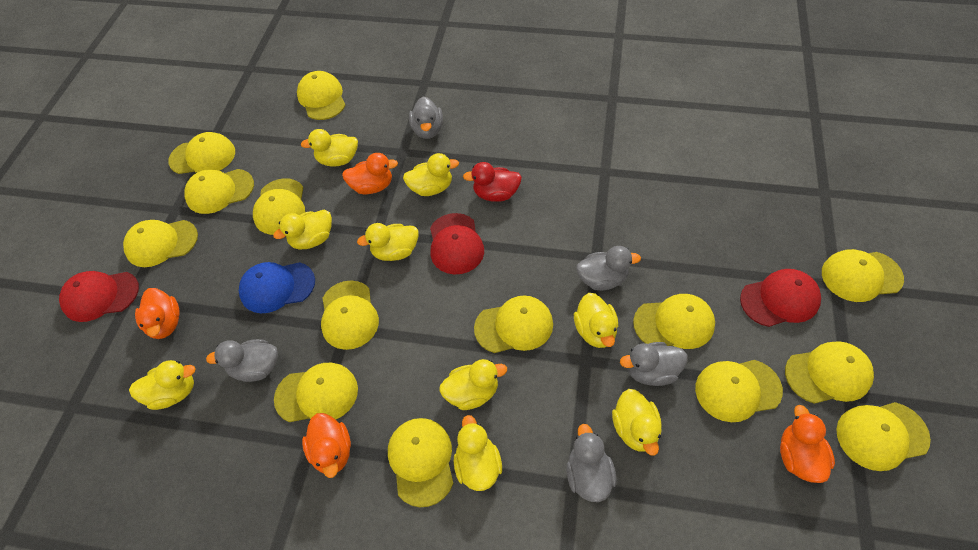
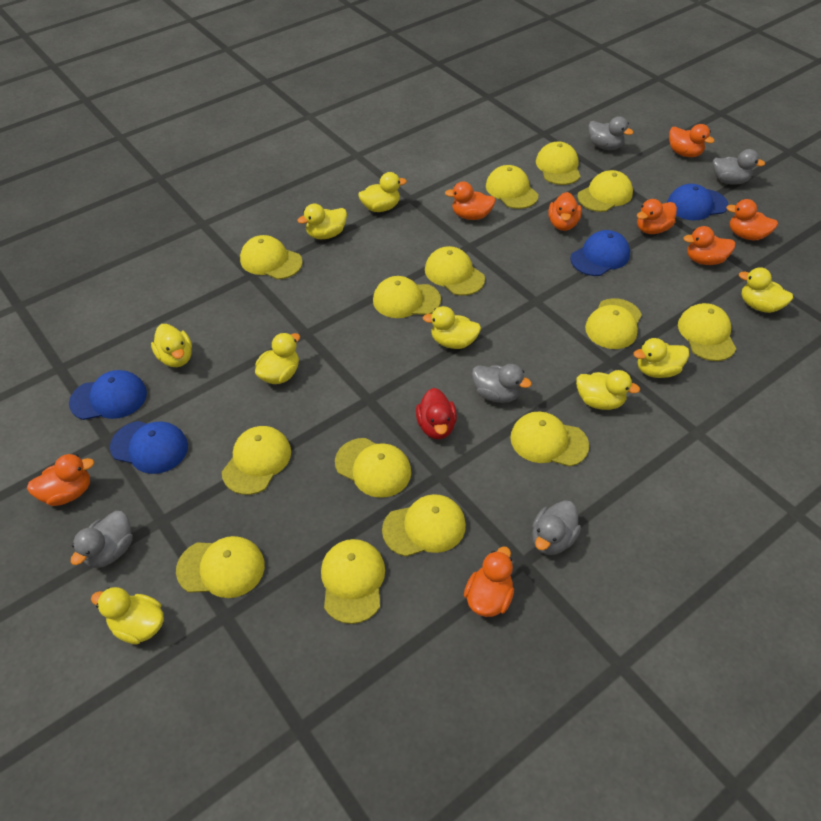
blue cap: [239,262,315,313] = 1 -> [69,370,147,420] [110,421,188,474] [570,230,630,276] [667,184,728,220] = 4
orange duck: [135,288,180,339] [302,413,351,478] [342,153,398,194] [780,405,835,483] = 4 -> [27,454,94,506] [445,182,496,220] [464,546,514,617] [548,192,582,231] [637,199,677,234] [669,124,715,157] [683,226,736,265] [726,199,778,240] = 8
red cap: [59,271,139,322] [430,213,484,275] [740,269,821,327] = 3 -> none = 0

